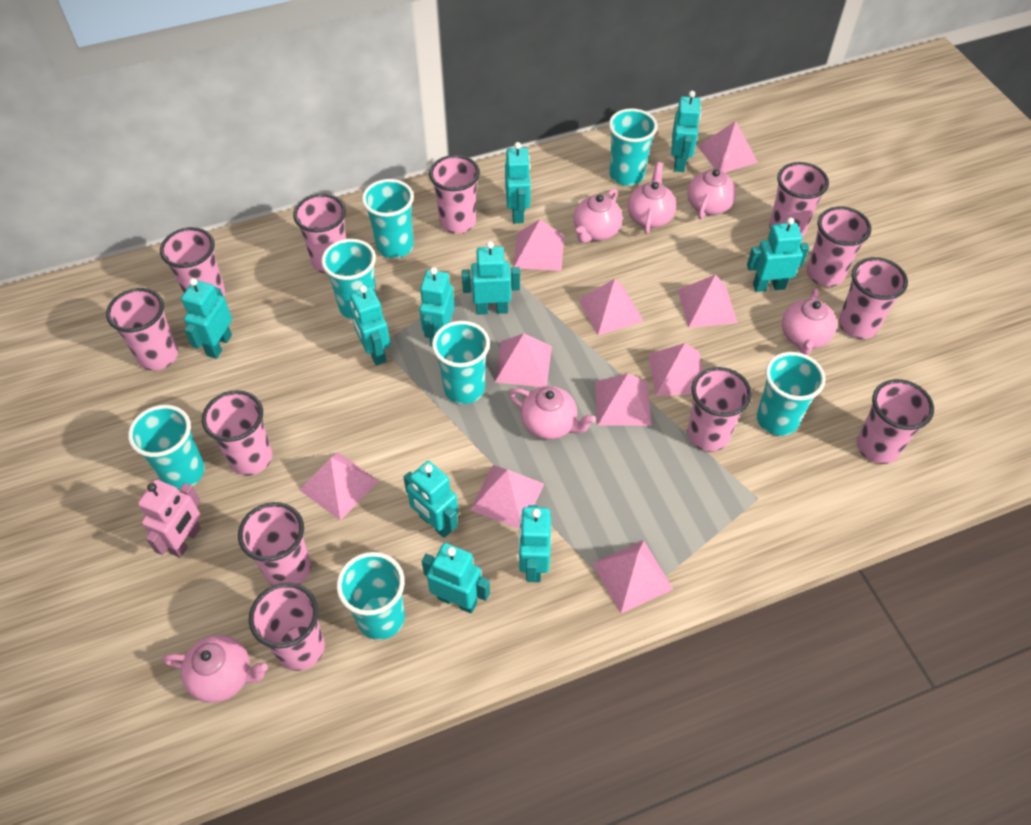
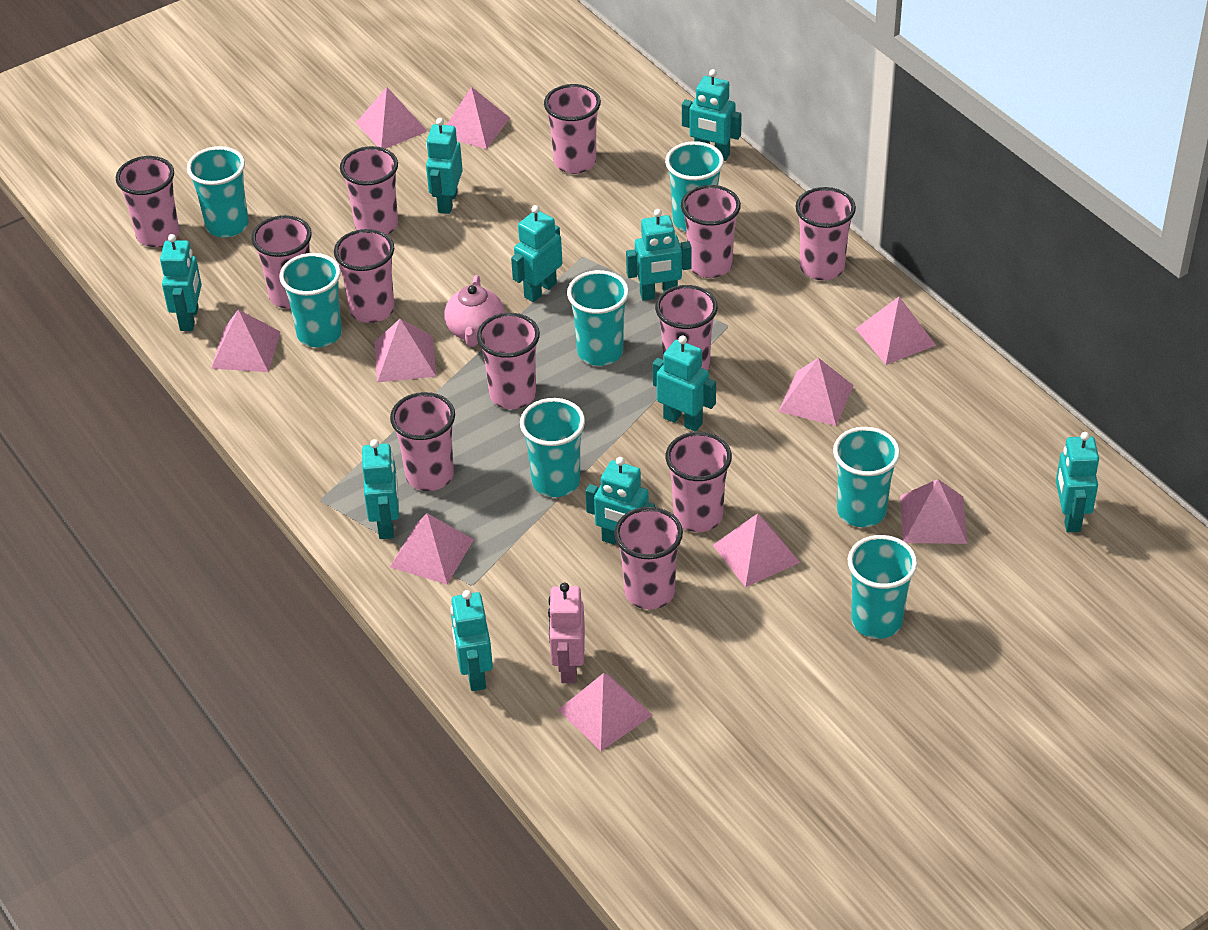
pink teapot: [163,635,268,703] [509,386,596,440] [573,189,623,243] [627,162,676,234] [687,151,736,219] [782,288,837,355] = 6 -> [444,275,504,347] = 1

